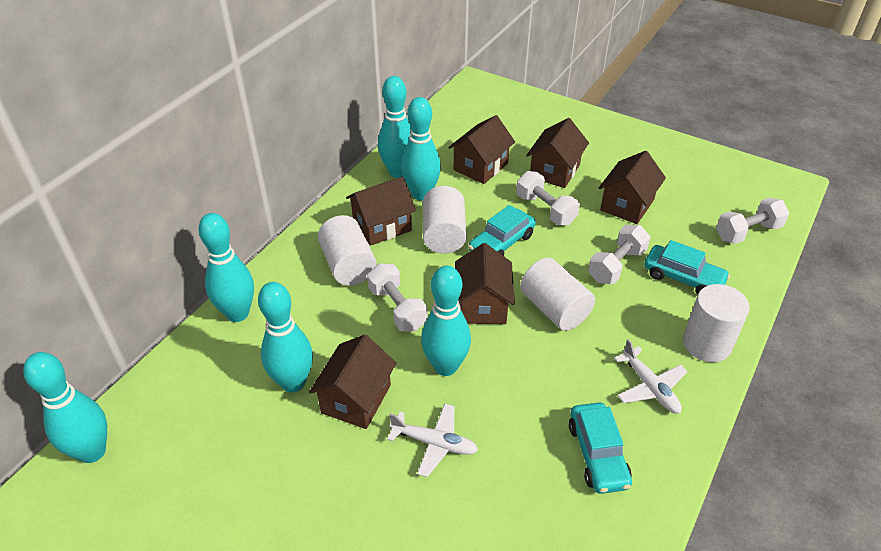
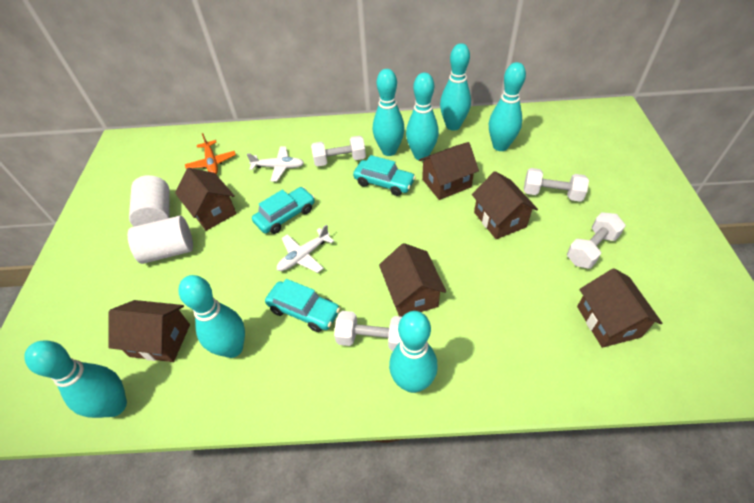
orange plane: none = 0 -> [185,133,236,175] = 1
turquoise bowling pin: [23,352,107,463] [198,213,254,322] [258,282,313,393] [378,76,411,178] [401,97,441,201] [421,266,471,376] = 6 -> [24,341,127,418] [178,275,245,358] [373,69,405,156] [389,311,438,393] [406,72,439,161] [440,43,471,131] [489,62,526,151] = 7
white cylinder: [318,215,376,285] [423,186,467,253] [520,257,595,331] [683,284,750,362] = 4 -> [128,216,193,264] [129,175,169,226] = 2

